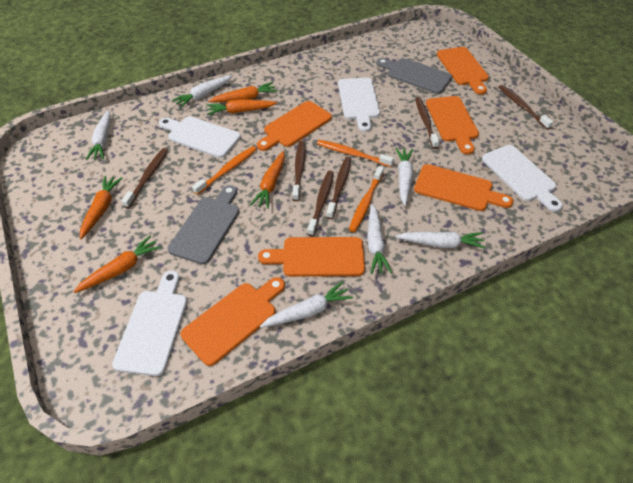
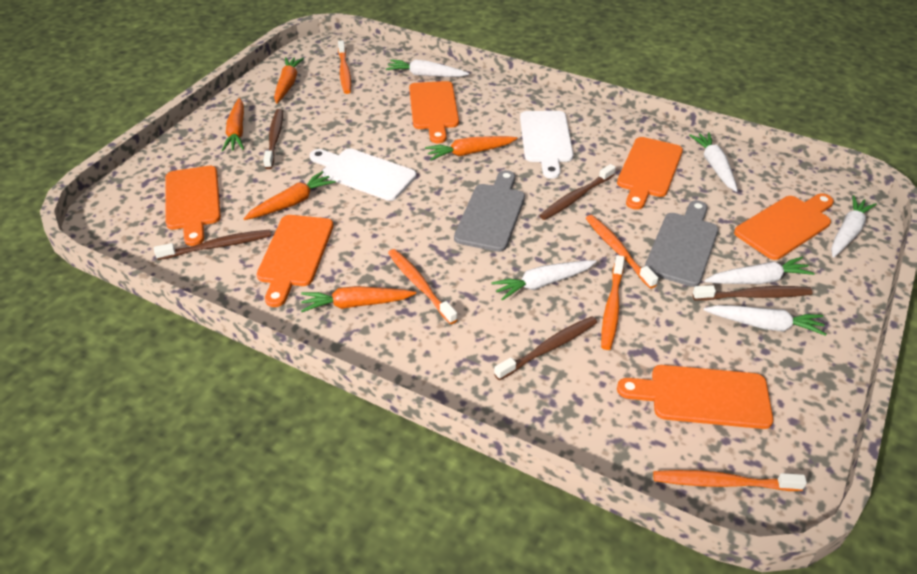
brown toothbrush: [121,148,168,208] [292,141,306,201] [307,171,334,236] [326,157,351,219] [415,97,439,149] [498,85,553,130] = 6 -> [154,230,271,260] [263,109,283,169] [494,316,597,380] [539,164,616,220] [693,285,813,301] = 5
orange toothbrush: [192,146,257,195] [317,140,394,167] [349,166,384,232] = 3 -> [338,40,351,94] [388,249,457,324] [586,215,658,288] [601,255,625,350] [653,470,807,491] = 5
white cutting board: [112,271,187,376] [159,116,241,158] [338,78,380,132] [482,145,563,212] = 4 -> [310,148,416,201] [520,111,573,179] = 2

